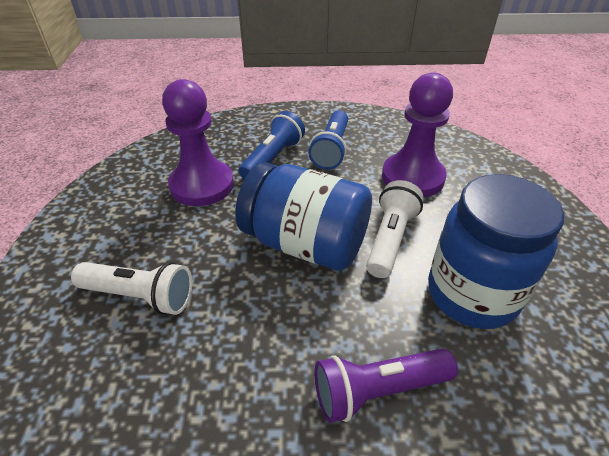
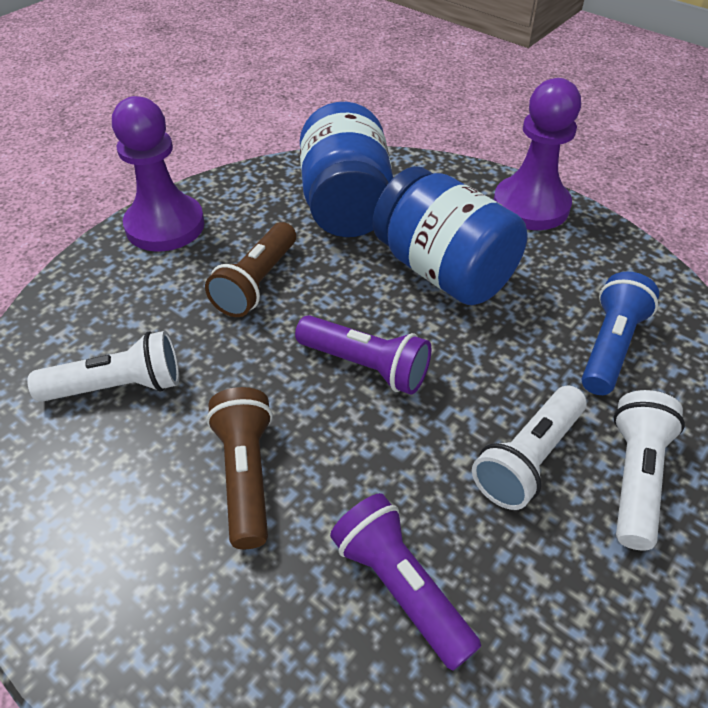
blue flashlight: [239,111,305,179] [308,110,348,170] = 2 -> [581,272,659,395] = 1
brown flashlight: none = 0 -> [205,222,296,317] [206,387,273,549] = 2
purple flashlight: [314,349,458,423] = 1 -> [295,315,431,395] [330,493,481,671] = 2
white flashlight: [71,262,192,315] [366,180,423,278] = 2 -> [27,331,179,402] [472,386,587,510] [613,390,685,551] = 3

